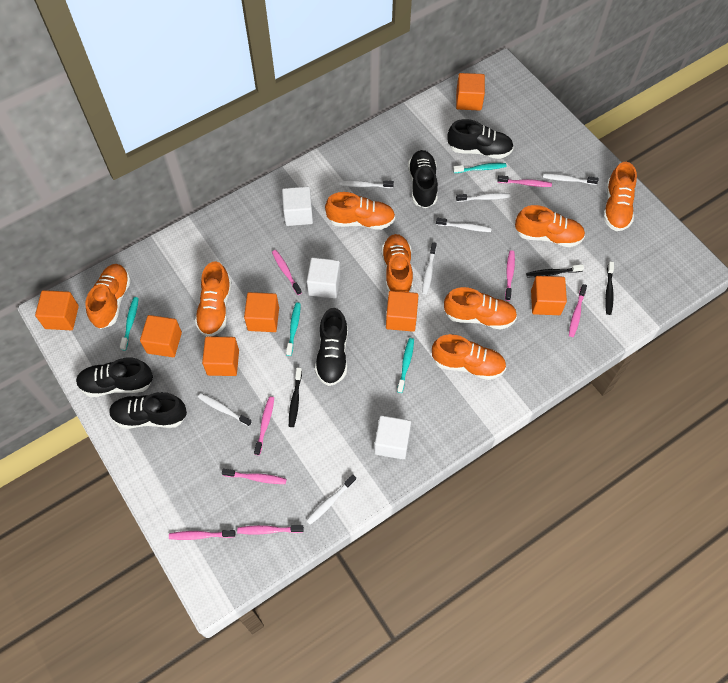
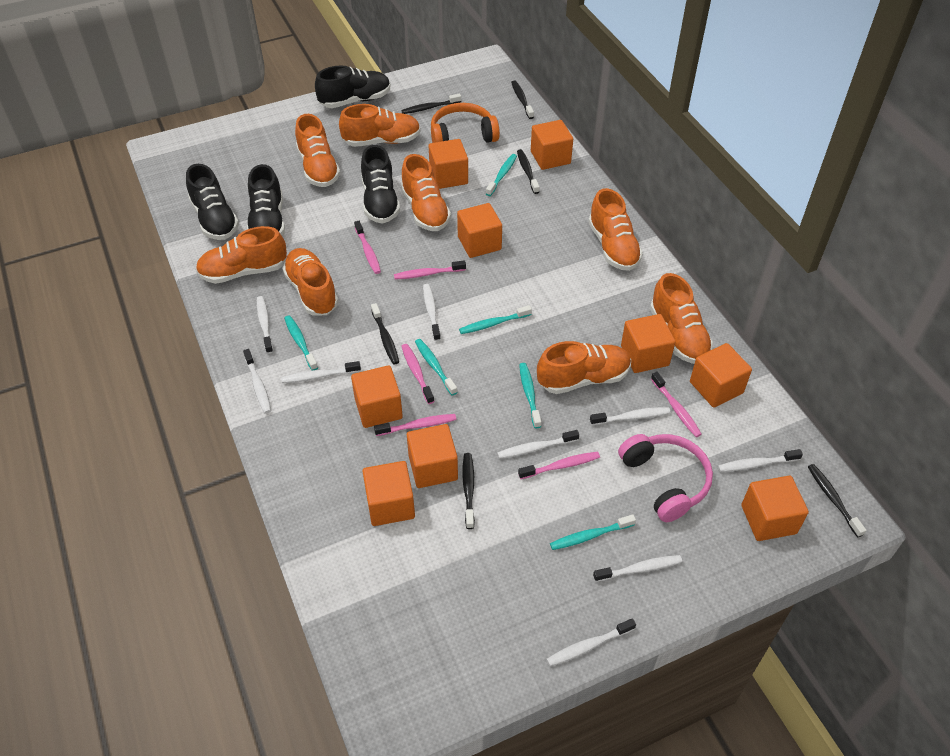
black shoe: [76,357,153,397] [109,392,187,429] [315,308,348,386] [408,150,438,208] [448,119,514,159] = 5 -> [186,164,239,240] [247,164,285,235] [315,65,391,108] [361,145,400,224] = 4
black toothbrush: [289,368,302,427] [526,264,584,277] [605,262,614,315] = 3 -> [371,303,399,365] [401,94,461,114] [462,453,475,529] [511,80,534,119] [517,149,539,194] [808,464,866,537] = 6
orange cube: [35,290,79,330] [140,315,182,357] [202,336,239,376] [244,292,279,332] [386,291,418,332] [456,73,485,110] [531,276,567,315] = 7 -> [351,365,403,428] [363,461,415,526] [407,424,458,488] [429,139,468,189] [457,203,502,258] [531,120,573,170] [621,314,675,373] [690,343,752,408] [741,476,809,541] = 9
orange headphones: none = 0 -> [431,103,500,143] = 1
pink headphones: none = 0 -> [618,434,713,522] = 1
pink toothbrush: [169,530,235,540] [222,469,287,484] [237,525,304,535] [254,396,274,455] [272,250,302,295] [497,175,552,187] [505,250,515,301] [569,284,587,337] = 8 -> [354,221,381,274] [374,414,457,436] [394,260,466,280] [401,344,435,404] [518,452,600,479] [651,372,702,437] = 6
turquoise toothbrush: [120,297,139,351] [286,302,301,356] [397,338,414,393] [453,163,507,173] = 4 -> [284,315,318,370] [415,339,457,396] [459,305,532,334] [486,154,517,196] [519,363,541,429] [550,514,636,550] = 6
white cube: [282,186,313,226] [307,257,340,299] [374,415,411,459] = 3 -> none = 0
white toothbrush: [198,393,252,426] [306,474,356,525] [339,180,394,188] [422,242,437,294] [436,218,492,232] [456,193,511,202] [543,174,599,185] = 7 -> [243,349,271,414] [257,296,273,354] [281,361,361,383] [423,284,441,341] [497,430,579,459] [546,618,636,667] [590,407,671,425] [593,555,682,582] [718,449,803,472] = 9

